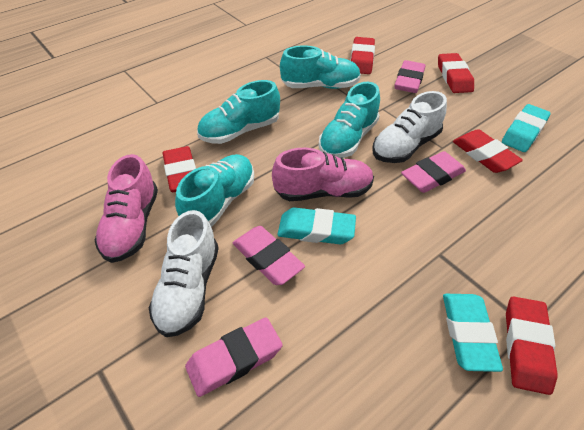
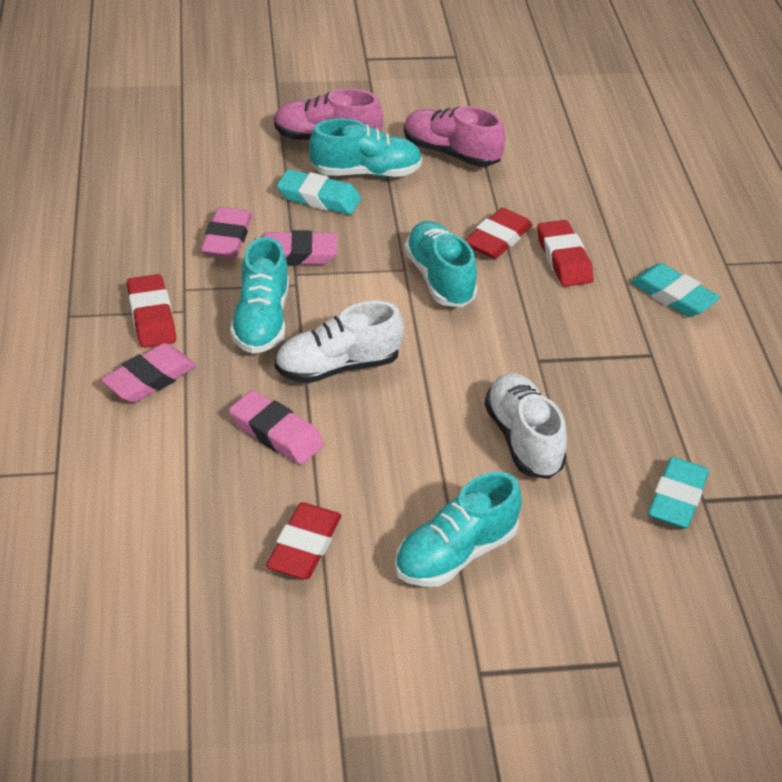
red eraser: [163,146,196,192] [350,37,375,74] [438,53,474,93] [453,129,523,173] [506,296,558,395] = 5 -> [127,274,176,348] [266,502,341,579] [465,208,532,259] [537,220,594,287] = 4

